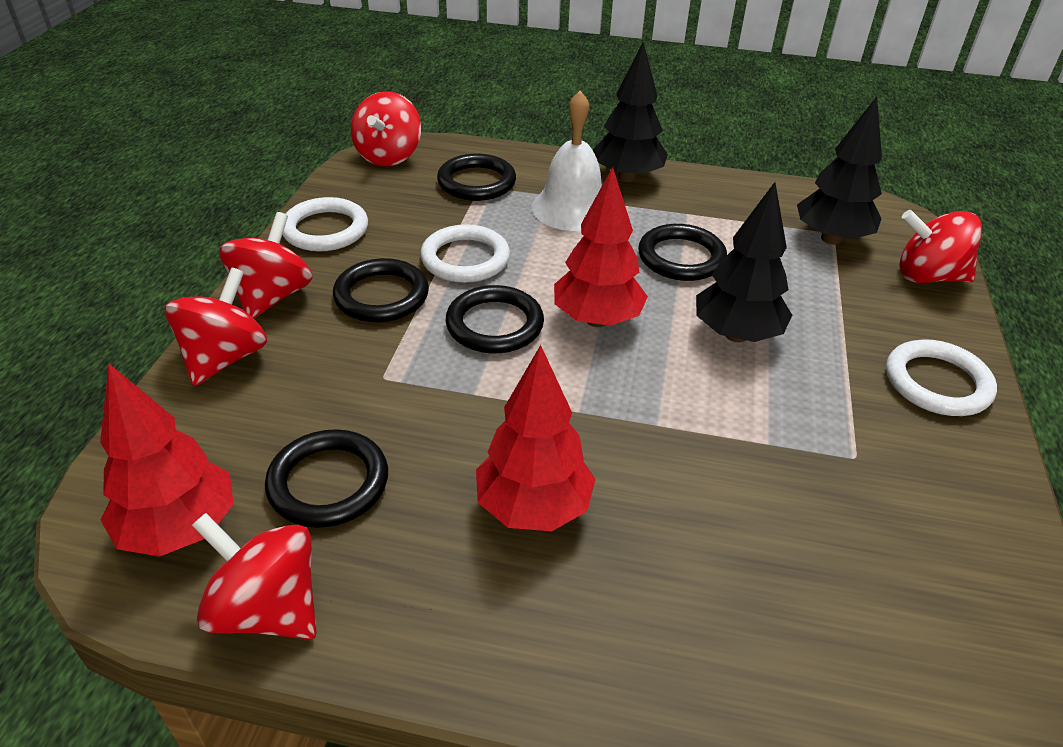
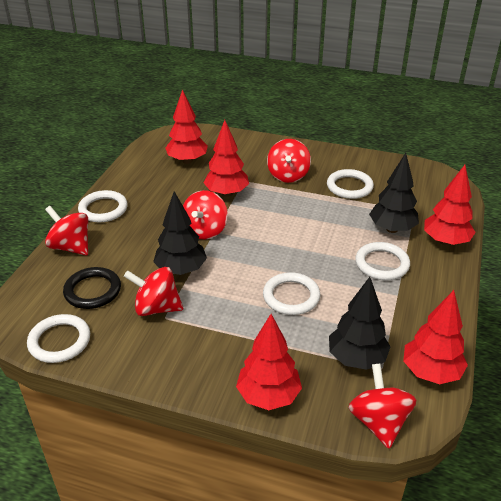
black ring: [265,429,388,528] [333,258,429,322] [437,154,516,201] [446,285,544,353] [638,224,727,281] = 5 -> [63,267,121,309] = 1
red tree: [100,364,234,557] [476,345,596,531] [554,167,648,327] = 3 -> [165,90,208,164] [203,120,249,197] [236,314,302,410] [403,290,468,384] [424,165,476,246] = 5
white bell: [532,91,602,231] = 1 -> none = 0
white ring: [282,197,368,251] [420,224,510,283] [886,339,997,416] = 3 -> [27,314,90,363] [78,190,128,222] [263,272,320,315] [327,169,374,199] [355,242,410,280] = 5

